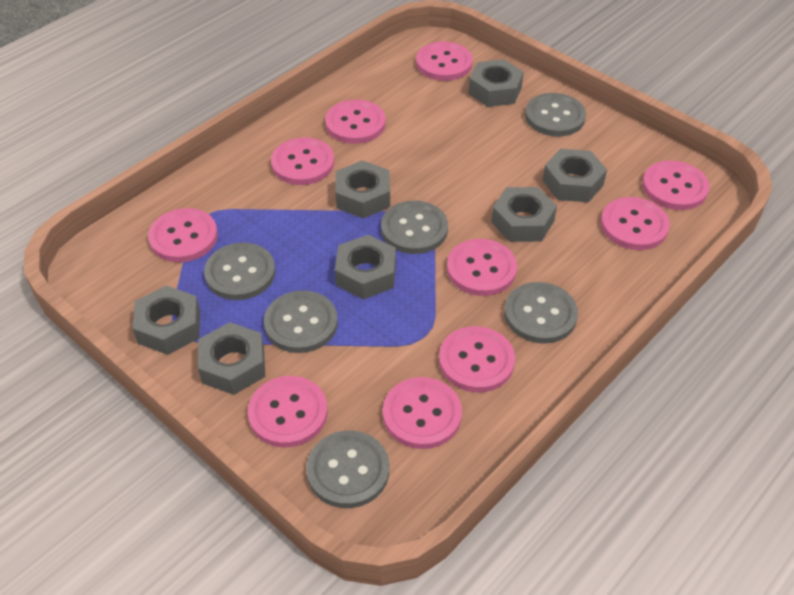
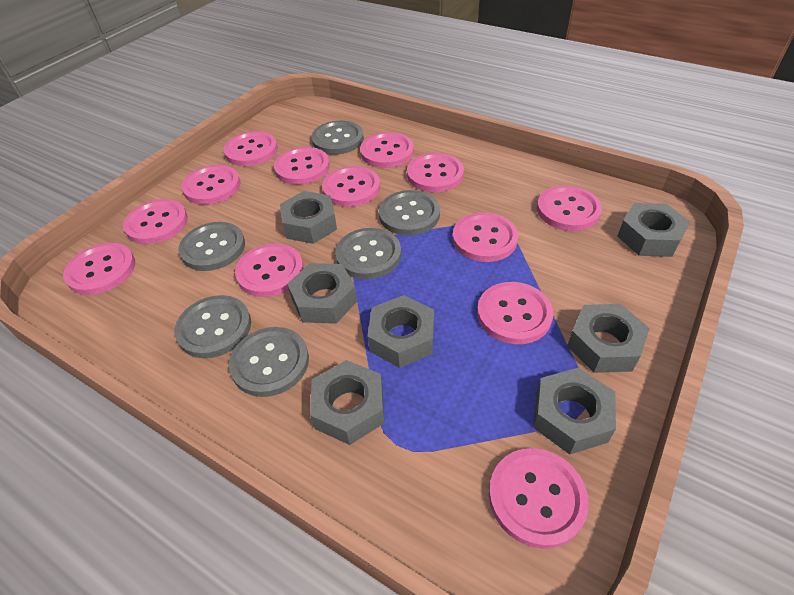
pink button: [148,208,218,262] [248,376,328,448] [271,138,334,185] [325,100,386,144] [383,377,462,449] [416,41,473,81] [439,326,515,392] [447,239,517,296] [601,197,670,250] [642,160,709,210] = 10 -> [63,243,135,295] [123,199,188,244] [181,165,241,205] [224,131,278,166] [235,243,304,297] [274,147,330,185] [322,166,380,207] [360,132,414,168] [407,153,464,192] [453,212,518,262] [477,282,553,344] [489,448,589,549] [537,185,602,231] = 13

